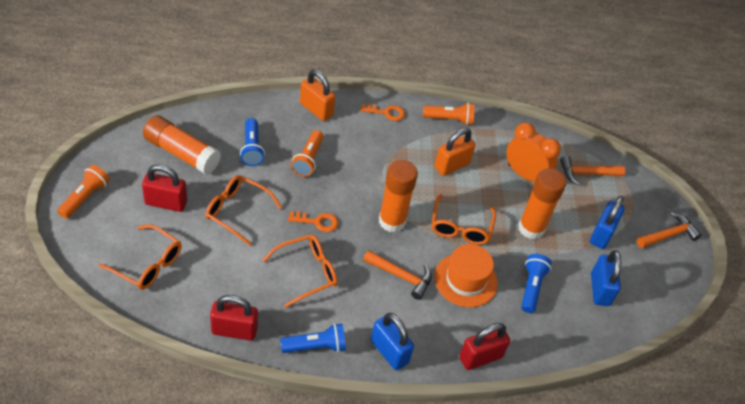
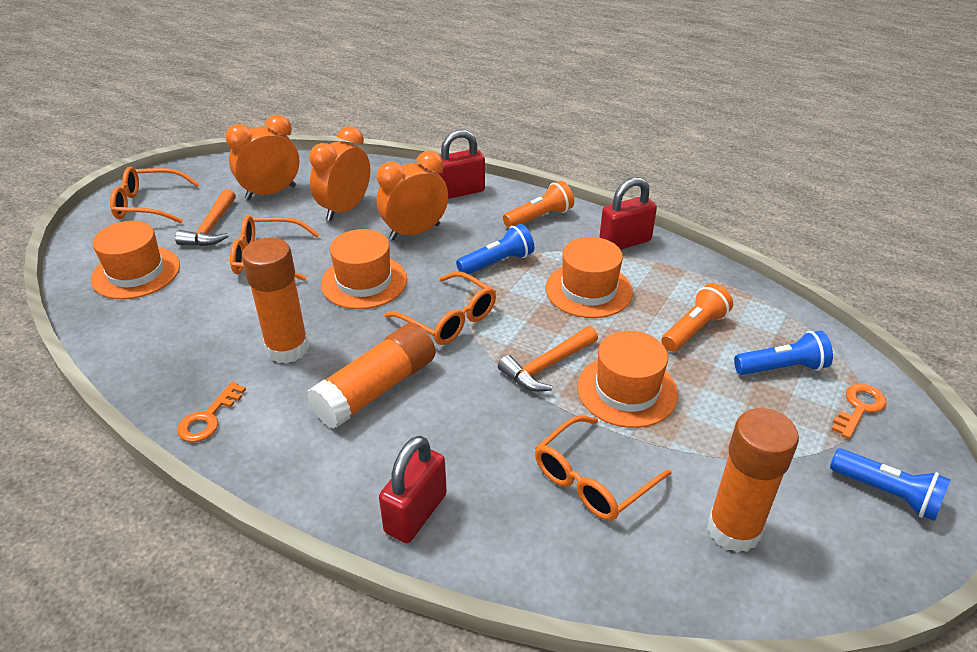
blue padlock: [371,313,414,370] [590,196,625,249] [591,250,621,306] = 3 -> none = 0
orange clock: [506,123,561,182] = 1 -> [225,115,299,200] [309,126,370,221] [377,151,448,240] = 3
orange flashlight: [57,165,110,219] [291,130,324,177] [423,102,475,125] = 3 -> [503,181,574,229] [661,283,733,352] = 2
orange hammer: [363,250,432,300] [560,156,625,186] [637,213,702,248] = 3 -> [175,189,236,246] [498,326,598,392] = 2
orange hat: [434,244,498,307] = 1 -> [91,221,180,299] [321,229,407,309] [545,237,633,318] [577,331,678,428] = 4
orange padlock: [300,70,335,121] [435,128,476,176] = 2 -> none = 0

